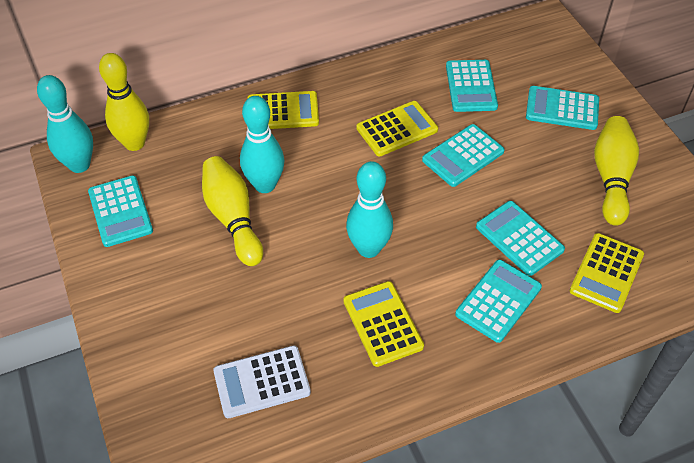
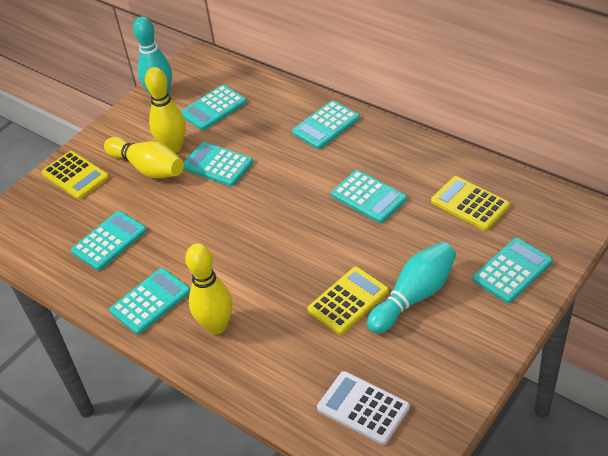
turquoise bowling pin: [37,75,93,173] [240,96,284,193] [346,161,393,258] = 3 -> [133,16,172,95] [367,242,456,334] = 2
turquoise calculator: [88,175,153,247] [422,124,505,187] [446,60,498,112] [455,260,542,343] [476,201,565,276] [526,86,599,130] = 6 -> [71,211,147,271] [109,268,190,334] [181,85,247,130] [183,142,253,186] [292,101,360,149] [331,170,407,223] [472,238,553,303] = 7
yellow calculator: [247,91,319,129] [343,281,424,367] [357,101,438,156] [570,233,644,313] = 4 -> [42,151,109,200] [308,267,389,335] [431,176,510,231] = 3

